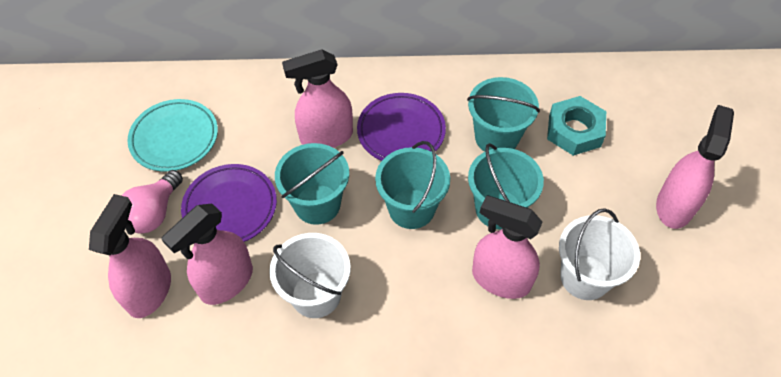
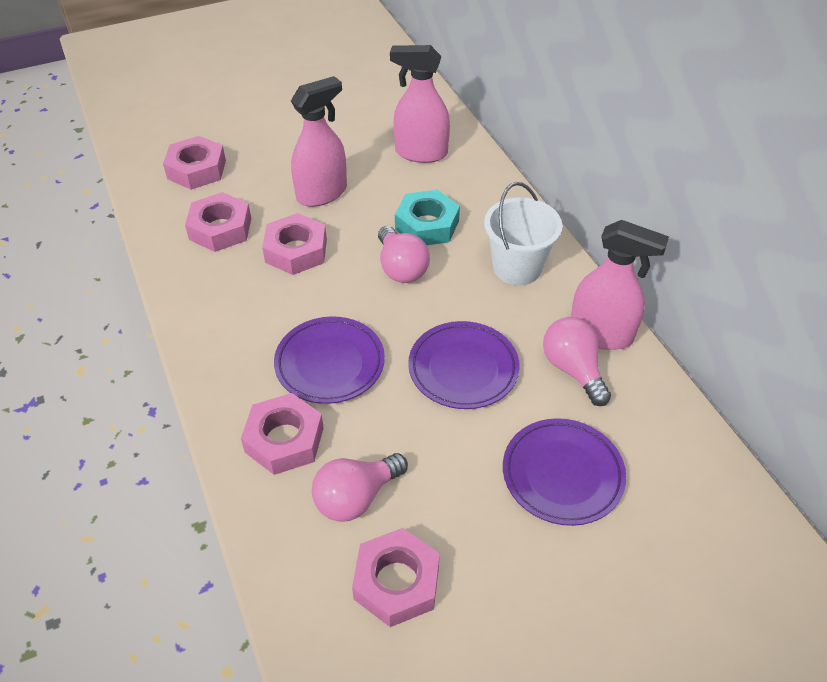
pink light bulb: [121,170,183,234] = 1 -> [312,453,408,522] [378,226,430,283] [543,317,611,406] = 3
pink nut: none = 0 -> [163,136,226,190] [185,192,251,252] [241,393,324,475] [262,213,327,275] [352,528,440,627] = 5
pink spray bottle: [89,194,171,318] [161,204,253,305] [282,50,353,148] [472,196,543,299] [656,105,734,229] = 5 -> [291,76,347,207] [390,45,450,163] [571,220,669,350] = 3
purple plate: [181,164,277,242] [357,93,446,161] = 2 -> [274,316,385,404] [408,321,520,409] [503,418,626,526] = 3
turquoise bucket: [275,143,349,225] [375,141,450,229] [467,77,540,152] [468,143,544,229] = 4 -> none = 0
turquoise plate: [127,99,218,172] = 1 -> none = 0
white bucket: [269,233,351,318] [559,208,640,300] = 2 -> [484,182,562,285] = 1

